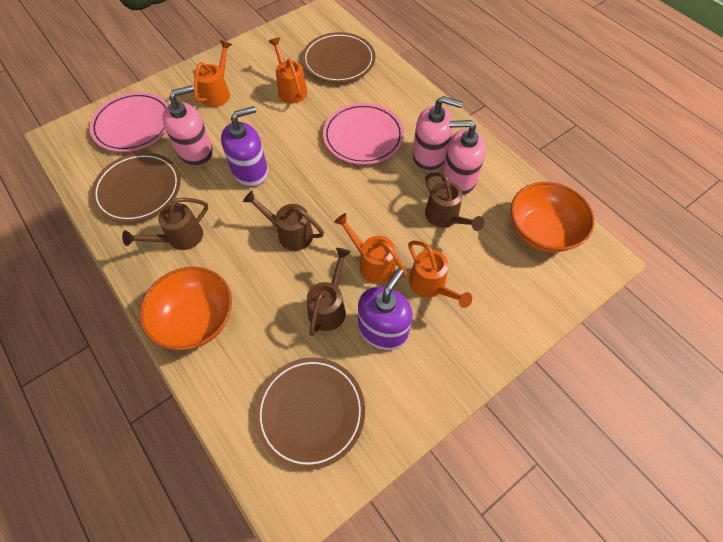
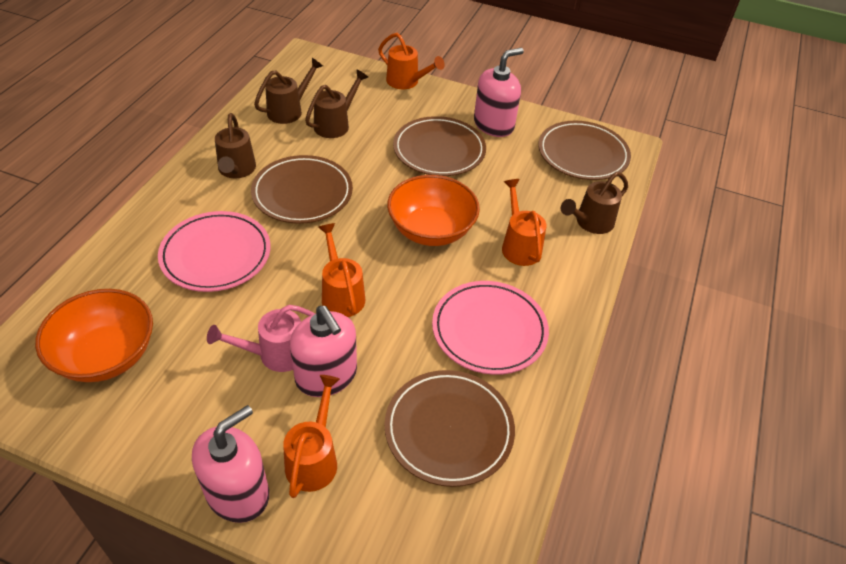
brown plate: [91,152,181,223] [255,357,365,470] [302,32,375,83] = 3 -> [251,155,353,224] [385,370,515,487] [393,116,486,176] [538,120,631,180] = 4
pink watering can: none = 0 -> [207,305,315,372] = 1
purple soap dispenser: [221,106,268,187] [358,268,413,350] = 2 -> none = 0

